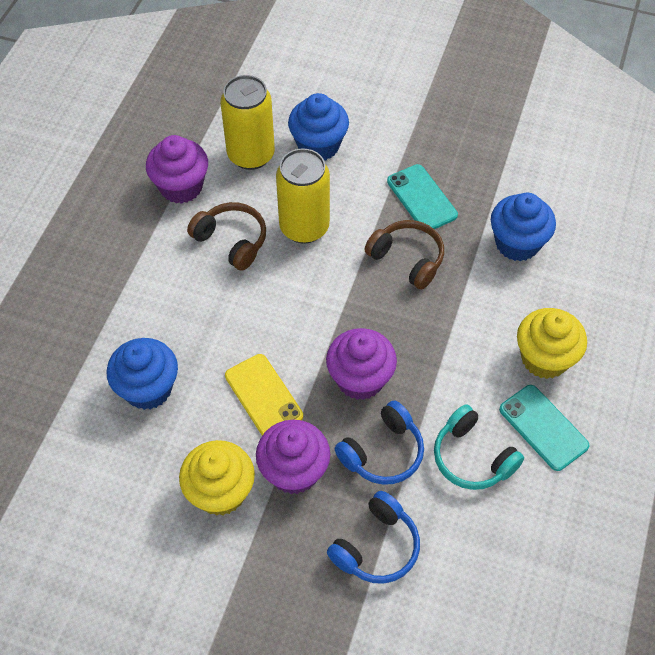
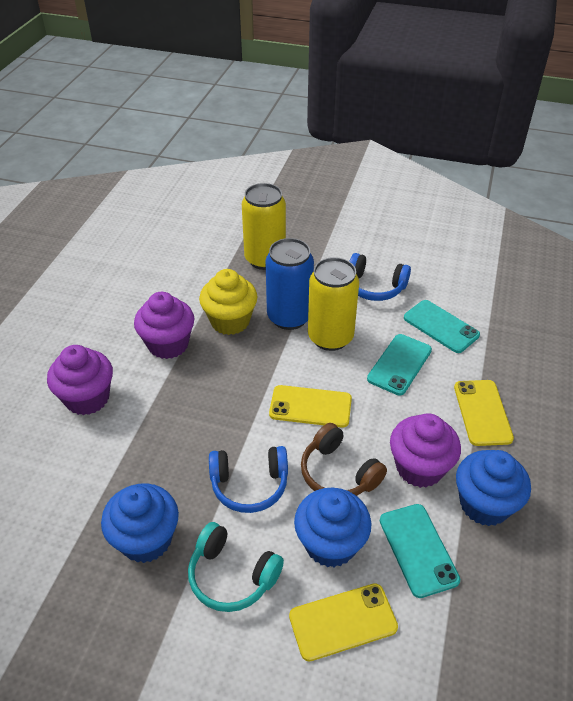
blue can: none = 0 -> [265,238,314,330] = 1
brown headphones: [187,202,266,271] [365,220,444,290] = 2 -> [301,423,387,496] = 1
turquoise phone: [387,164,458,229] [499,385,590,471] = 2 -> [367,334,432,396] [380,504,460,598] [404,300,480,353] = 3
yellow cupcake: [179,440,255,516] [517,308,587,379] = 2 -> [199,269,258,335] = 1
yellow phone: [225,354,303,436] = 1 -> [269,385,352,428] [289,583,398,662] [454,380,514,446] = 3

